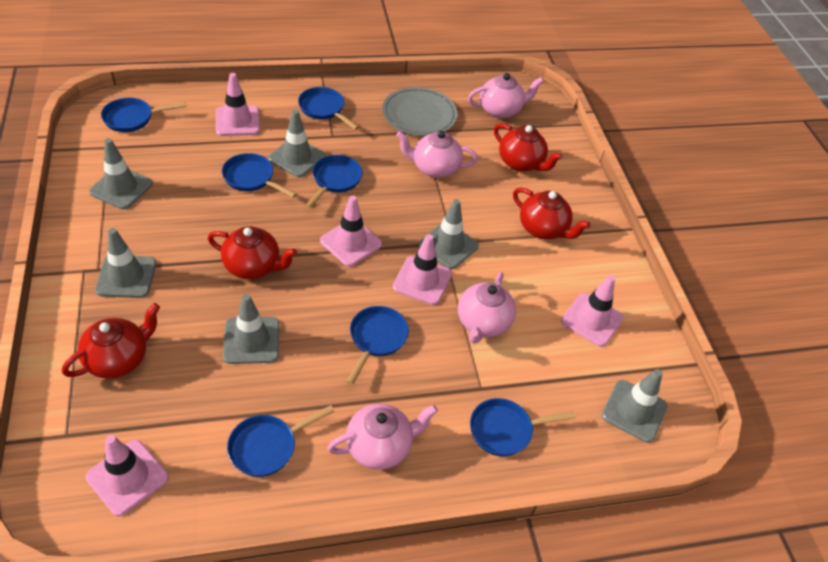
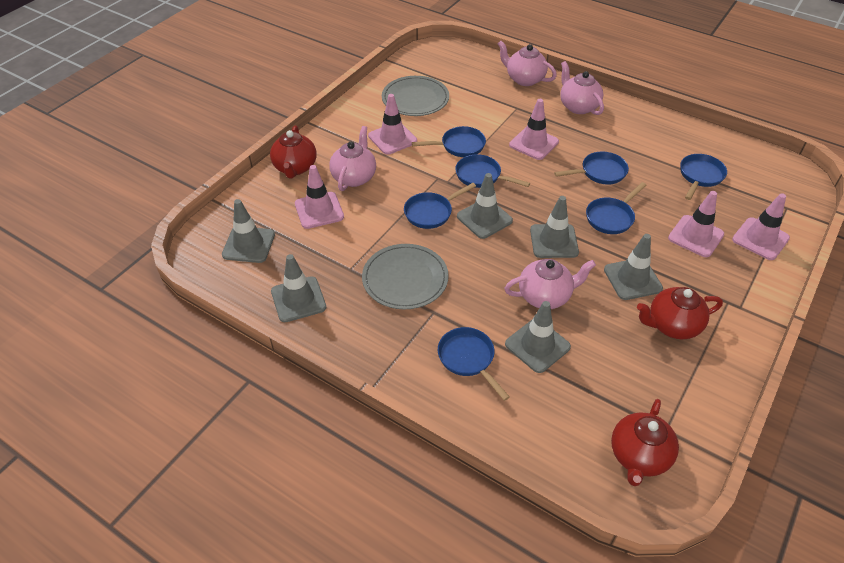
grey plate: [382,87,457,136] = 1 -> [362,244,449,309] [382,76,449,116] = 2
red teapot: [62,303,160,379] [208,226,297,279] [494,123,563,172] [513,188,591,239] = 4 -> [270,125,317,178] [611,399,679,486] [637,287,723,339] = 3

